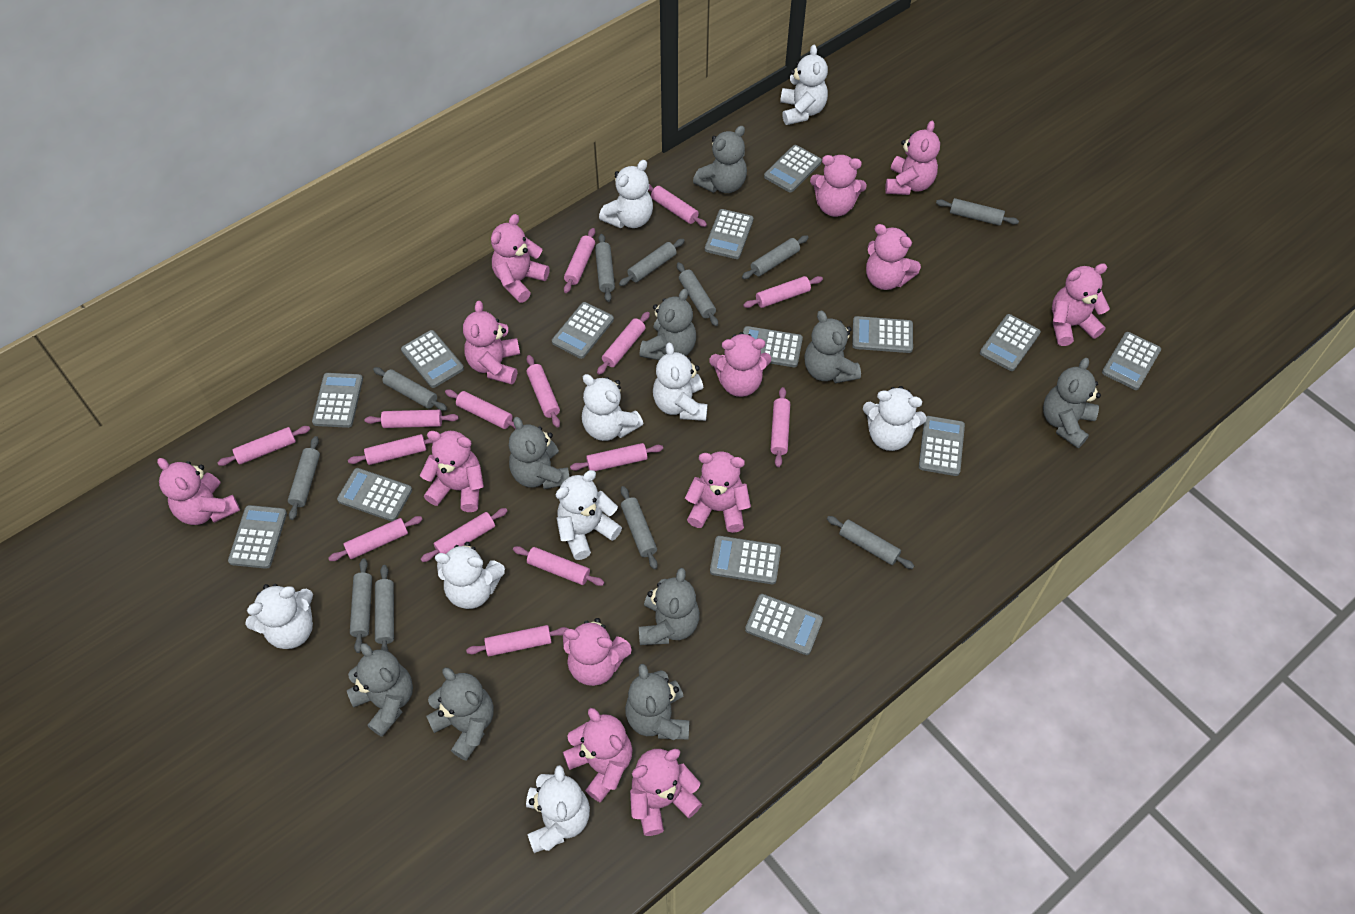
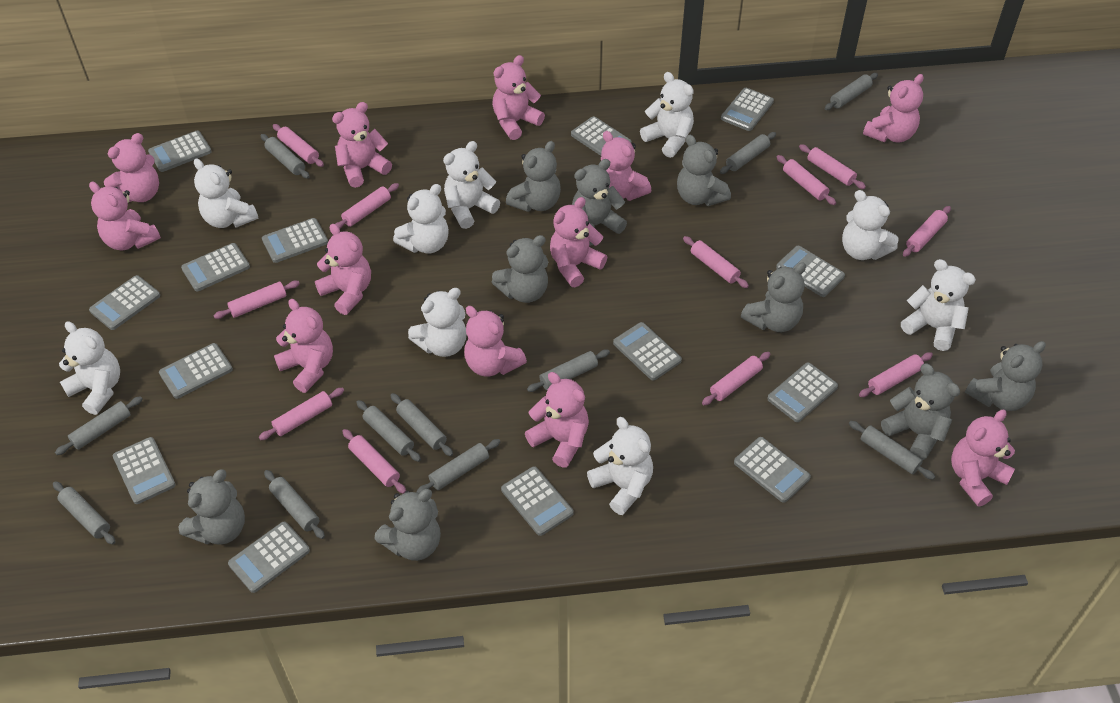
pink rolling pin: [217,426,310,466] [328,516,423,561] [348,434,433,465] [365,410,459,428] [421,508,507,562] [445,389,516,429] [466,625,569,656] [513,546,604,586] [526,355,560,428] [564,228,595,293] [570,443,663,471] [597,312,650,375] [648,184,707,227] [743,276,823,308] [771,387,790,467] = 15 -> [213,280,300,319] [259,388,344,440] [273,124,324,167] [335,183,399,229] [342,429,406,494] [683,236,749,288] [702,352,770,405] [777,155,836,205] [799,144,866,189] [859,352,933,397] [903,206,951,257] = 11
pink teddy bear: [157,458,240,525] [420,431,484,512] [463,301,520,384] [491,214,550,303] [563,618,632,686] [563,708,633,802] [630,749,702,836] [685,452,751,533] [709,332,771,397] [810,155,867,217] [866,224,921,290] [885,121,940,195] [1052,263,1110,346] = 13 -> [89,182,161,250] [104,133,159,202] [274,299,333,393] [315,224,371,315] [332,102,392,188] [464,306,527,376] [492,55,545,140] [525,372,589,468] [550,197,607,287] [601,131,652,201] [863,74,924,143] [951,410,1015,506] = 12

